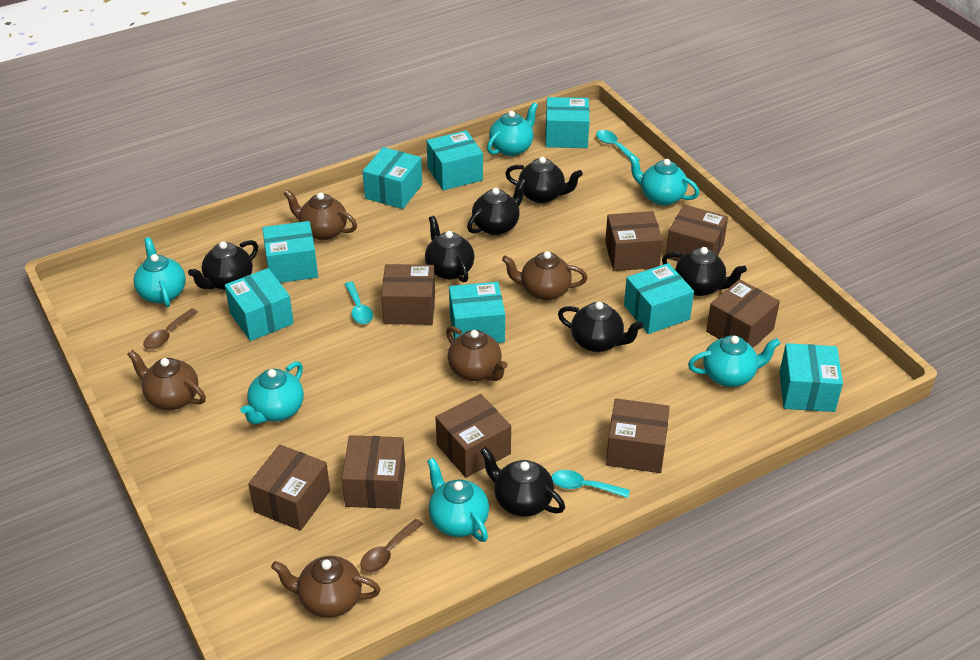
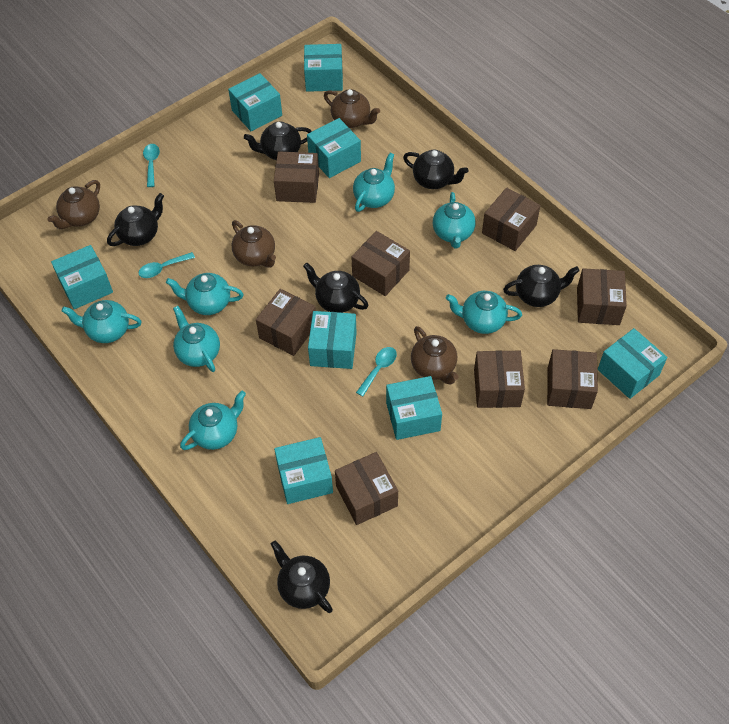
black teapot: [188,240,258,290] [425,216,475,282] [467,178,527,235] [480,447,565,517] [505,157,583,203] [558,302,643,352] [662,247,747,296] = 7 -> [107,193,164,246] [244,121,312,160] [271,540,333,613] [303,263,369,313] [403,150,468,189] [503,265,580,307] = 6
brown spoon: [143,308,198,349] [360,519,423,572] = 2 -> none = 0
brown teapot: [127,350,206,410] [271,556,381,618] [284,190,357,240] [446,326,508,381] [502,251,588,301] = 5 -> [48,180,100,229] [231,220,276,268] [324,89,380,128] [411,326,459,385] = 4
turquoise teapot: [133,237,186,308] [240,361,304,425] [427,458,489,542] [487,102,538,156] [628,154,700,206] [688,336,780,387] = 6 -> [61,300,142,343] [166,273,244,315] [173,306,220,372] [180,391,246,450] [353,153,395,212] [433,192,476,249] [446,291,522,334] = 7

